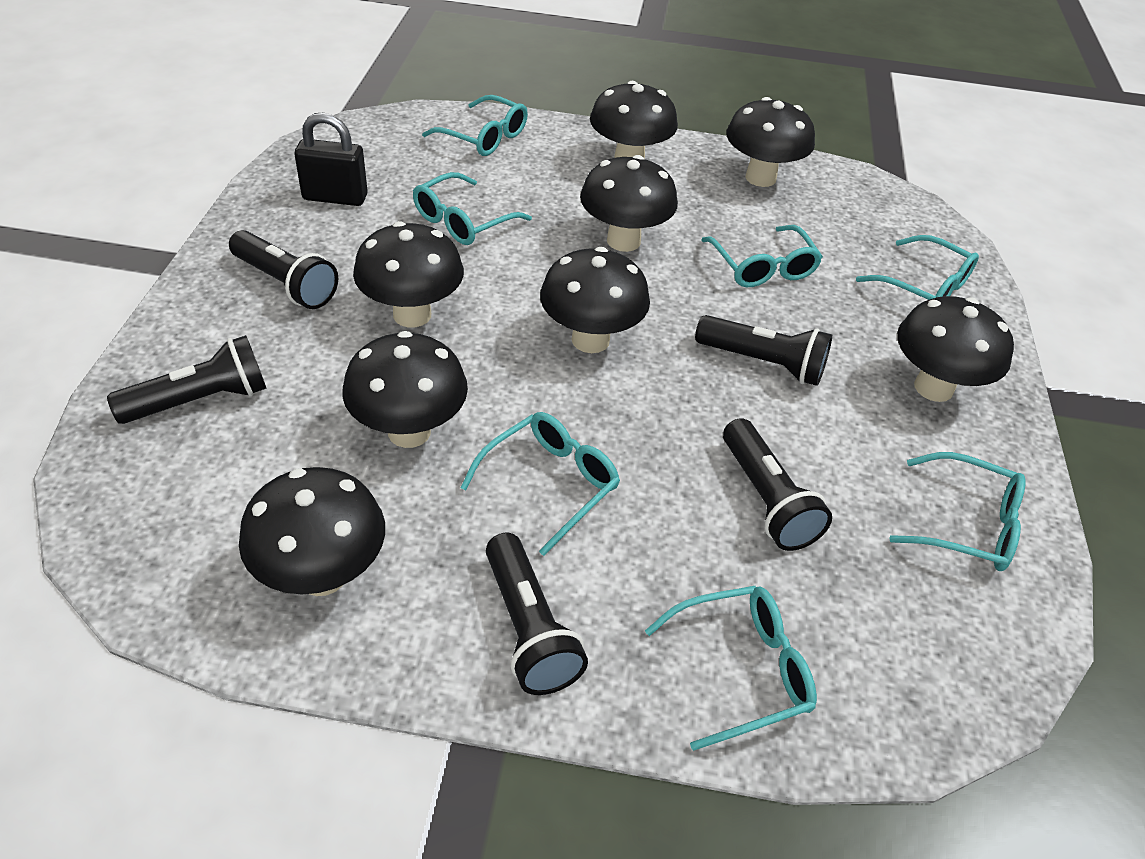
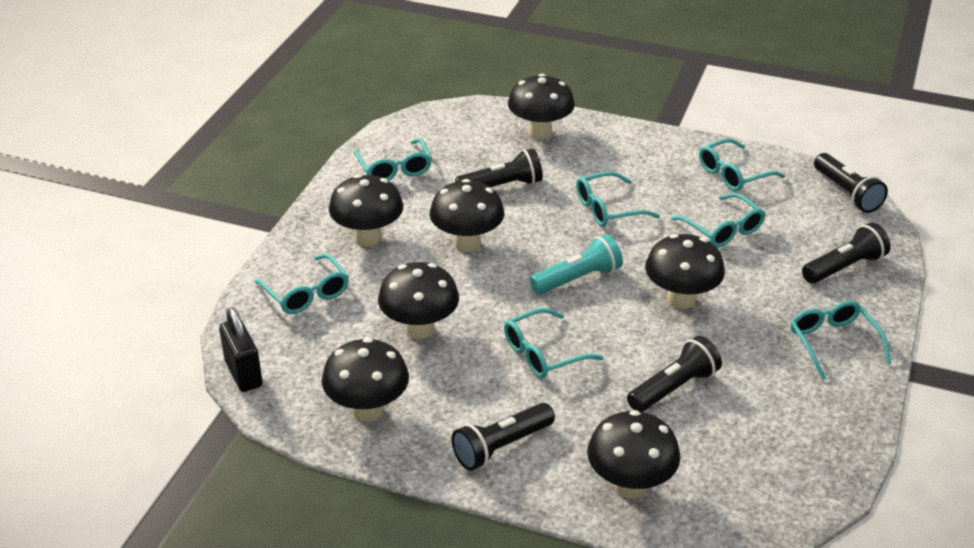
black mushroom: [239,467,385,596] [342,331,468,448] [353,221,464,327] [540,247,650,353] [580,155,678,252] [590,81,678,159] [726,97,815,187] [897,296,1014,402] = 8 -> [322,338,409,421] [329,174,403,246] [378,262,459,339] [430,179,504,252] [508,74,575,140] [587,410,681,499] [645,234,725,309] = 7
turquoise flashlight: none = 0 -> [530,234,623,294] = 1

